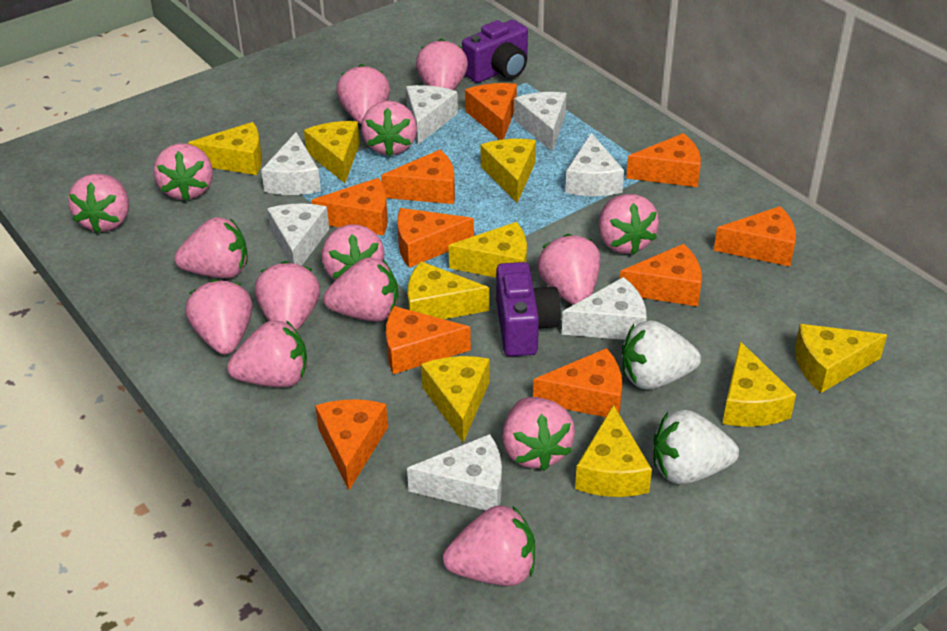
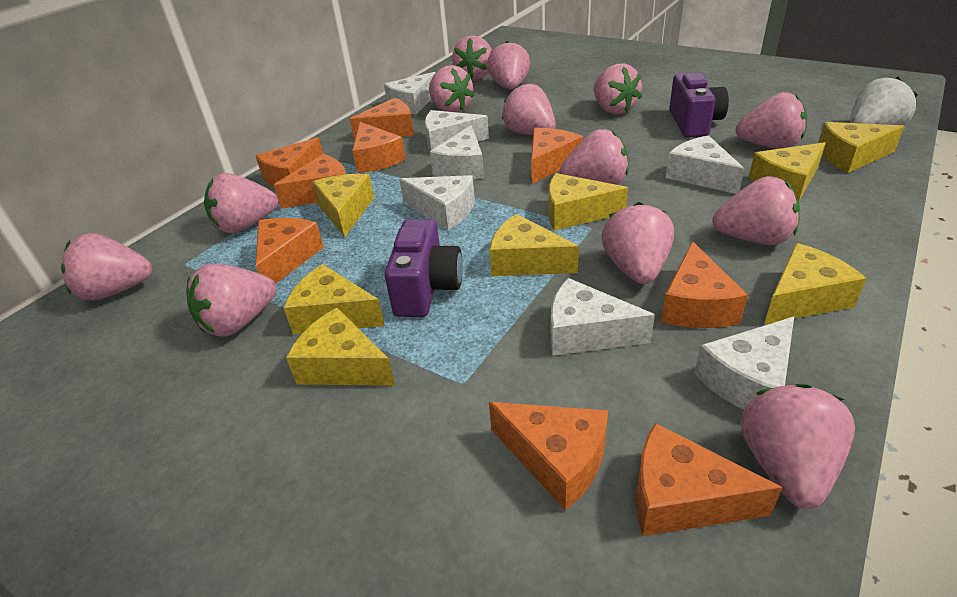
orange cheese: [311,178,388,235] [315,399,388,490] [381,150,455,204] [386,306,471,374] [397,208,474,268] [465,83,517,140] [533,348,622,417] [620,244,702,307] [626,133,701,187] [714,206,796,266] = 10 -> [256,137,323,187] [256,218,324,284] [274,154,346,209] [350,98,414,141] [352,122,406,173] [489,402,608,511] [531,128,583,184] [636,423,783,536] [661,241,748,328] = 9
pink strawberry: [68,174,129,233] [154,143,213,201] [175,217,248,278] [186,279,252,355] [227,320,307,387] [255,261,320,331] [322,224,384,280] [323,257,398,322] [337,64,390,124] [361,101,417,156] [416,39,468,90] [443,505,535,586] [502,397,575,471] [537,234,600,305] [599,194,659,255] = 15 -> [61,233,152,301] [186,264,276,337] [204,173,278,233] [429,65,475,113] [452,36,492,80] [487,41,530,89] [502,84,556,135] [560,129,629,185] [594,63,642,114] [602,202,674,284] [712,176,800,245] [736,92,807,149] [741,384,855,509] = 13
white strawberry: [622,320,701,389] [653,410,739,485] = 2 -> [850,77,918,126] = 1
yellow cheese: [188,122,262,175] [304,121,360,183] [408,261,489,319] [421,356,490,443] [448,222,527,278] [481,139,536,203] [575,405,652,497] [723,341,796,427] [795,324,887,393] = 9 -> [284,264,385,334] [286,308,395,386] [312,174,374,238] [490,214,579,276] [549,173,628,231] [749,142,826,201] [764,243,867,324] [818,122,905,173] = 8

